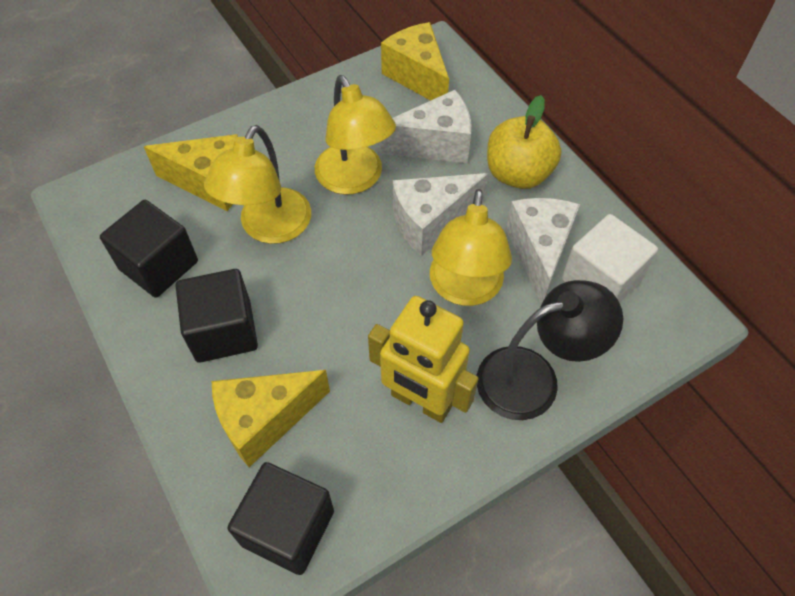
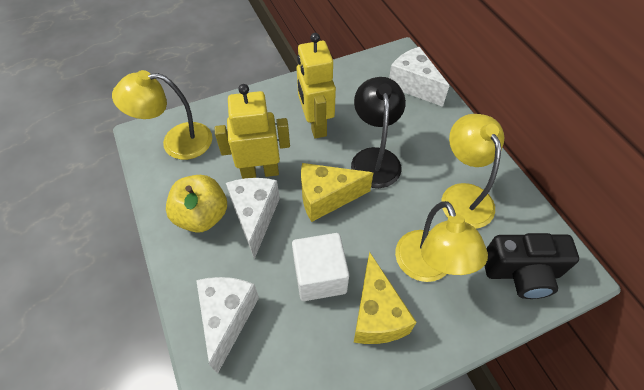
black camera: none = 0 -> [484,233,579,299] = 1
black cube: [100,200,198,298] [176,269,258,363] [227,462,334,575] = 3 -> none = 0
yellow cheese: [144,134,238,211] [212,370,330,467] [381,22,449,101] = 3 -> [301,163,373,222] [354,252,417,344] = 2
yellow robot: [368,296,479,423] = 1 -> [215,84,290,179] [297,33,336,139] = 2

